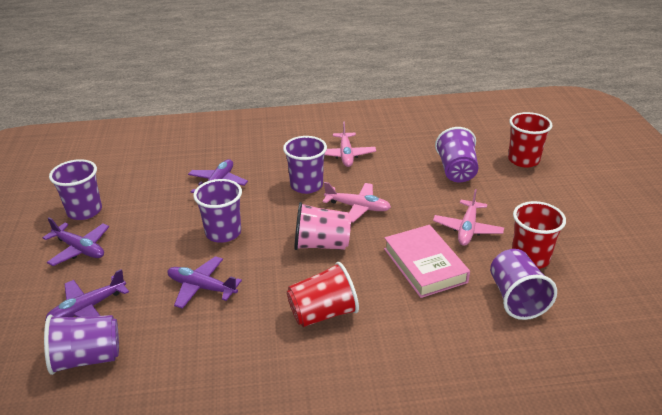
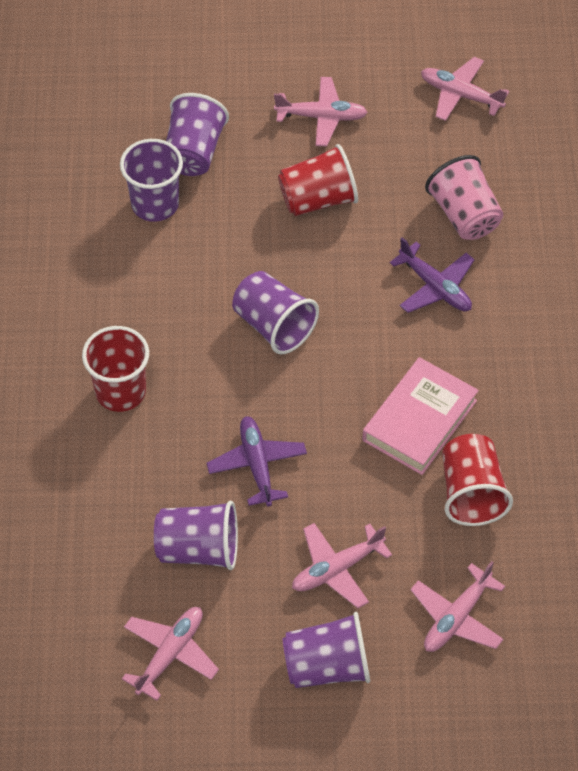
pink plane: [323,182,391,223] [325,122,376,167] [433,189,504,246] = 3 -> [122,607,219,701] [274,77,368,147] [292,523,392,608] [410,561,505,652] [421,57,509,121] = 5
purple cup: [44,315,119,375] [49,159,102,220] [193,179,242,243] [283,136,327,194] [435,127,478,182] [490,249,557,320] = 6 -> [120,139,183,222] [154,500,238,570] [166,93,229,176] [232,271,319,354] [282,612,370,688] = 5
purple plane: [43,217,109,266] [45,269,129,321] [167,256,242,309] [188,159,248,193] = 4 -> [207,416,307,506] [390,237,475,313] = 2

